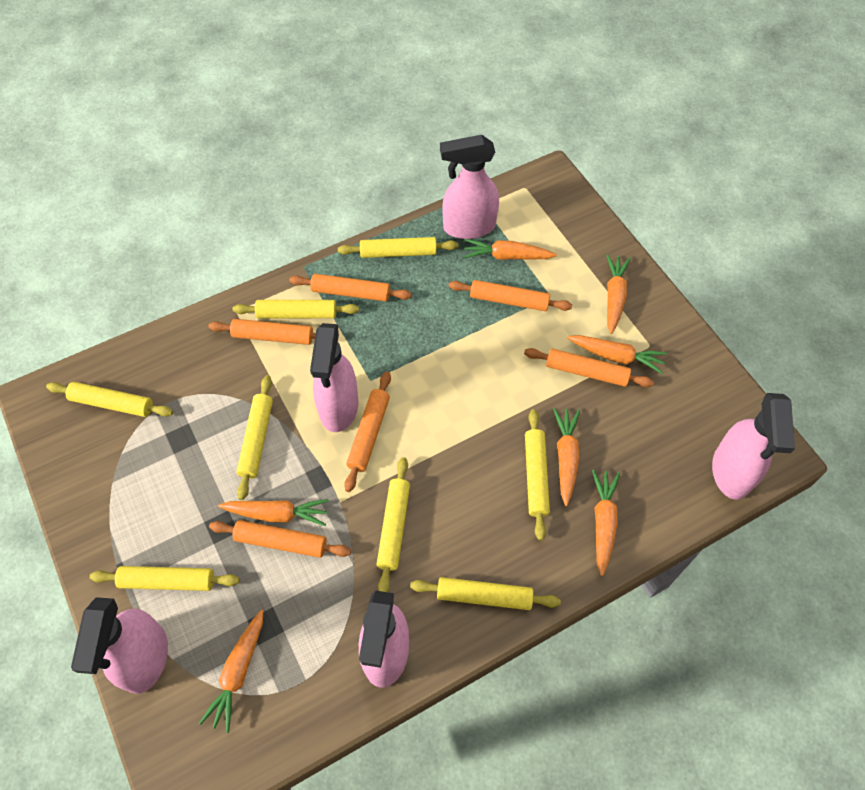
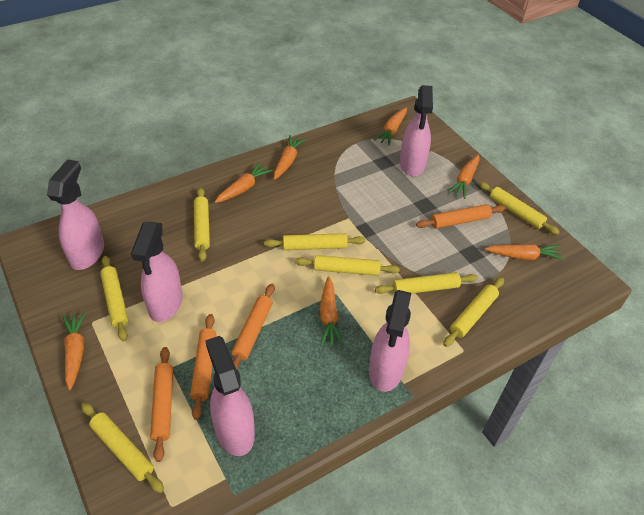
orange rolling pin: [208,319,316,345] [209,520,351,558] [289,274,412,301] [344,372,391,492] [449,280,572,311] [524,348,654,387] = 6 -> [150,347,173,462] [190,314,217,420] [232,284,275,370] [416,204,506,229] = 4

